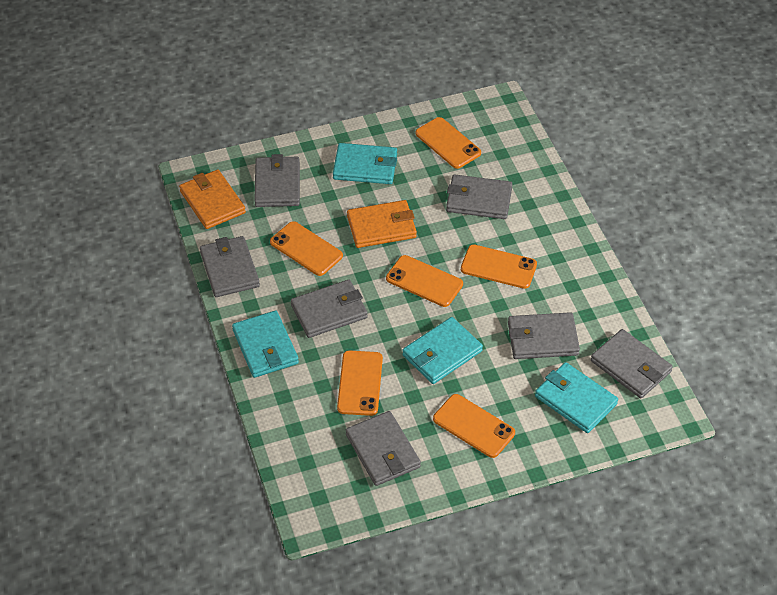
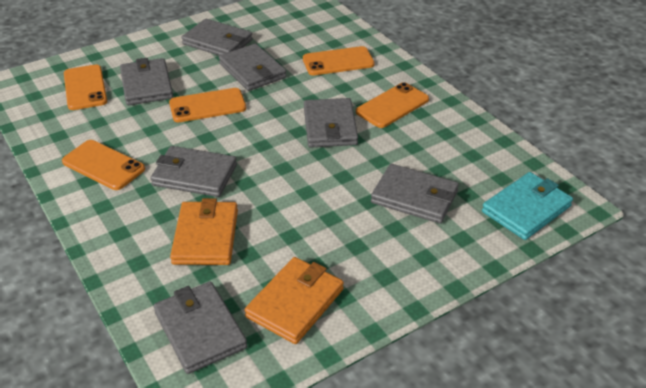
orange phone: [270,221,343,276] [337,350,383,416] [386,255,463,307] [415,117,481,169] [433,394,515,458] [461,244,537,289] = 6 -> [62,140,145,190] [64,65,107,110] [169,88,246,122] [303,46,375,75] [356,82,429,128] = 5
turquoise wallet: [232,310,299,378] [333,143,397,184] [402,317,483,384] [535,362,618,433] = 4 -> [482,172,573,240] = 1

